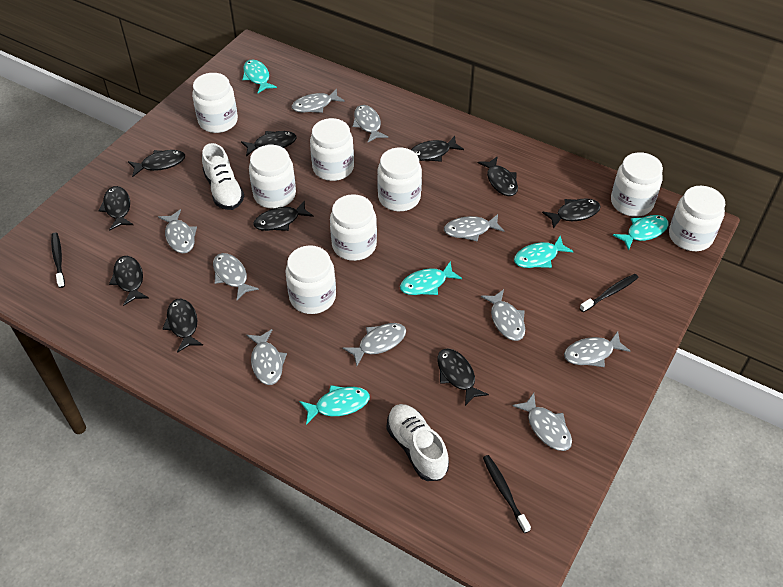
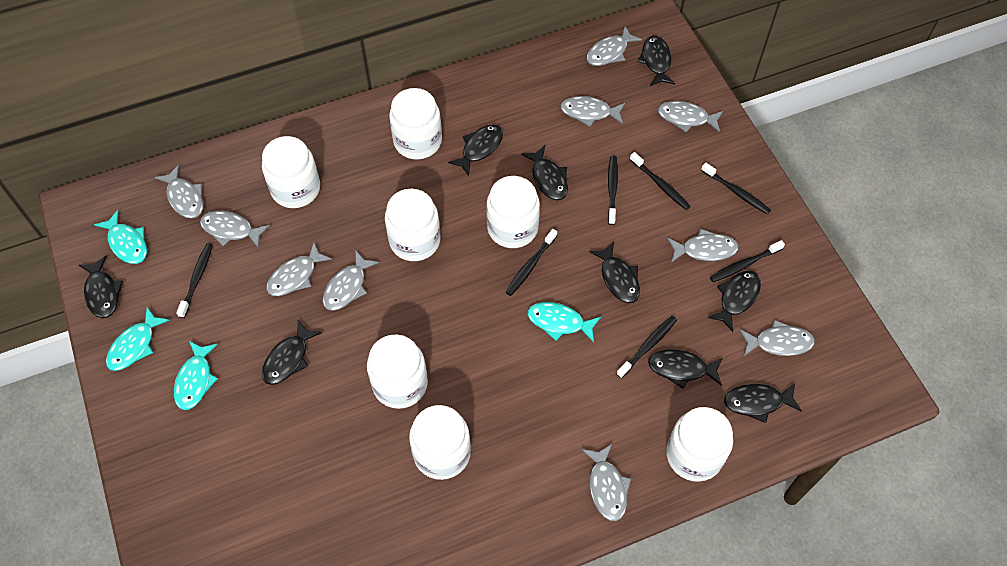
black fish: [98,186,133,230] [109,256,149,306] [128,150,185,177] [163,299,203,353] [241,131,297,157] [253,200,313,231] [411,136,464,162] [437,348,489,406] [478,156,518,196] [542,199,601,229] = 10 -> [79,256,123,318] [262,320,322,385] [448,125,503,176] [521,146,568,200] [589,242,640,303] [637,36,675,86] [648,349,723,389] [708,270,761,332] [724,383,802,423] = 9
black toothbrush: [51,233,65,288] [483,455,531,533] [580,274,638,312] = 3 -> [176,243,213,318] [506,229,557,296] [608,156,618,225] [616,316,677,378] [630,152,691,210] [701,162,771,215] [710,240,785,282] = 7
turquoise fish: [242,60,277,93] [299,385,370,425] [400,262,462,295] [514,236,574,268] [613,215,668,250] = 5 -> [94,210,147,264] [106,307,170,371] [174,341,218,410] [528,302,601,342] = 4
white jar: [192,73,238,133] [249,145,296,209] [285,245,336,314] [310,118,354,181] [330,194,377,261] [377,147,422,211] [611,152,663,217] [669,186,725,251] = 8 -> [262,136,320,208] [367,334,428,409] [385,189,440,261] [389,88,442,160] [409,405,471,480] [486,176,540,248] [666,407,733,482] = 7
white shoe: [202,143,244,210] [387,404,449,481] = 2 -> none = 0

